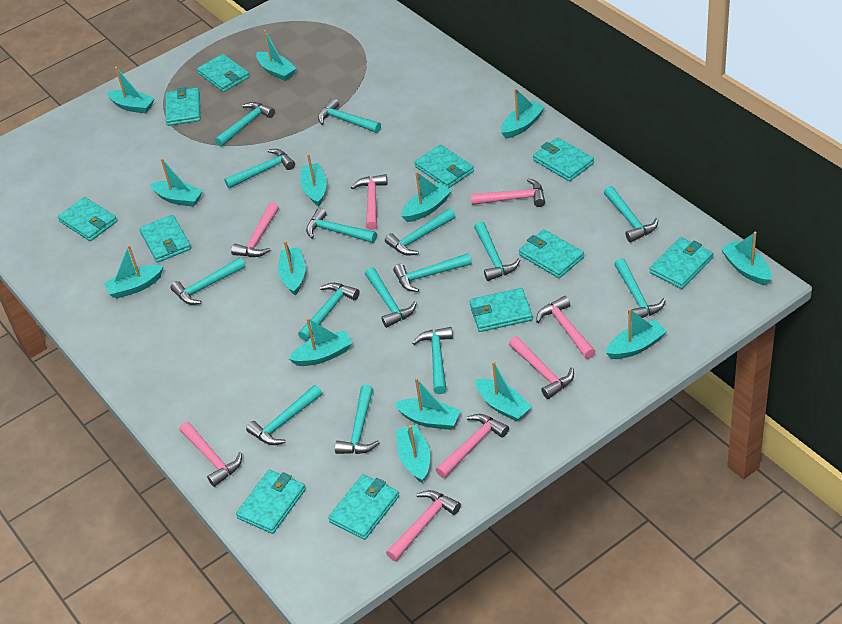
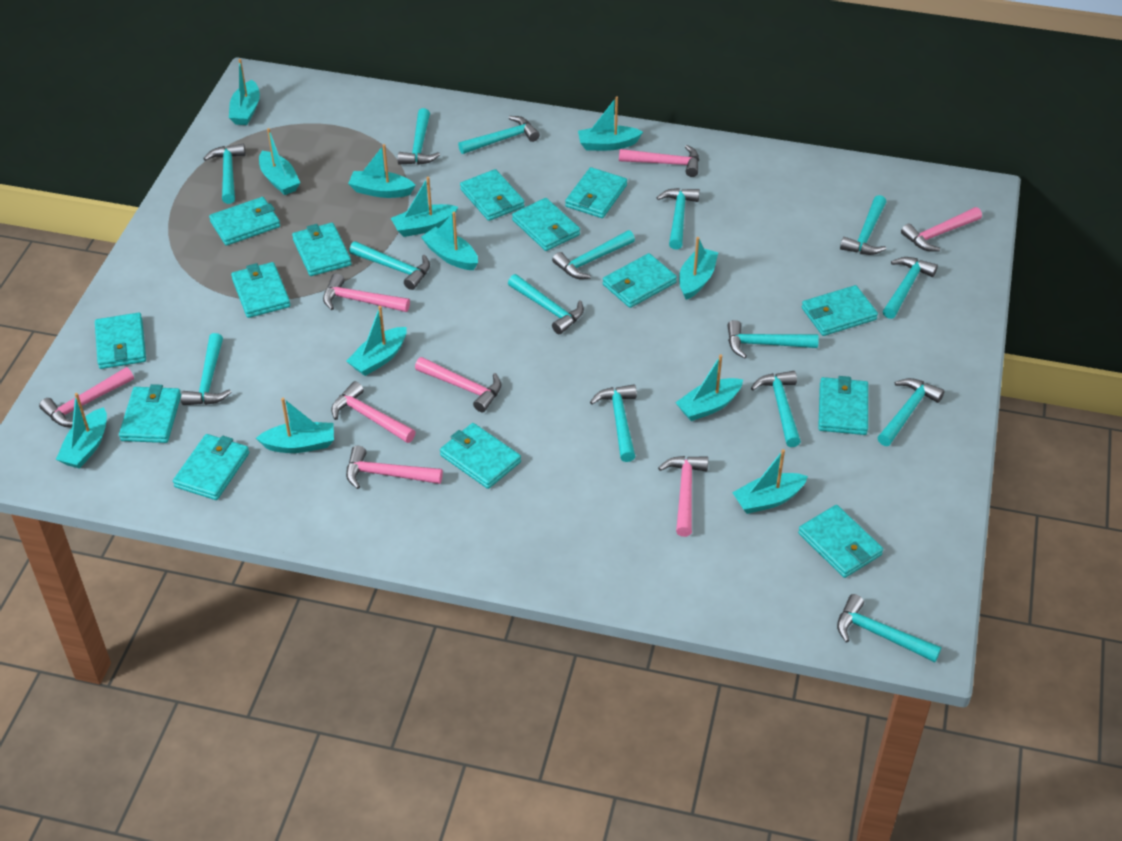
turquoise boat: [104,245,163,299] [107,67,155,114] [150,158,203,207] [256,30,296,81] [278,241,306,296] [289,318,352,366] [301,154,327,206] [394,378,461,430] [396,425,430,483] [401,172,451,222] [475,361,532,422] [501,88,545,139] [606,308,667,359] [721,231,772,285] = 14 -> [56,393,107,469] [229,59,260,125] [256,398,334,453] [259,128,300,195] [347,306,407,376] [348,144,416,198] [391,177,458,237] [421,212,478,270] [578,97,643,151] [675,355,743,421] [679,237,718,300] [732,449,808,514] = 12
turquoise wallet: [58,197,117,241] [139,215,191,263] [165,87,200,126] [197,54,250,92] [236,470,306,534] [328,474,399,540] [414,145,474,188] [470,288,533,332] [519,229,584,278] [533,137,594,181] [649,237,713,289] = 11 -> [95,312,146,369] [119,384,181,443] [173,434,249,500] [209,197,280,246] [231,262,290,318] [292,223,352,276] [440,423,521,489] [460,169,525,221] [512,198,580,251] [565,167,627,218] [603,253,677,308] [798,505,883,578] [802,285,878,336] [818,376,868,435] = 14

